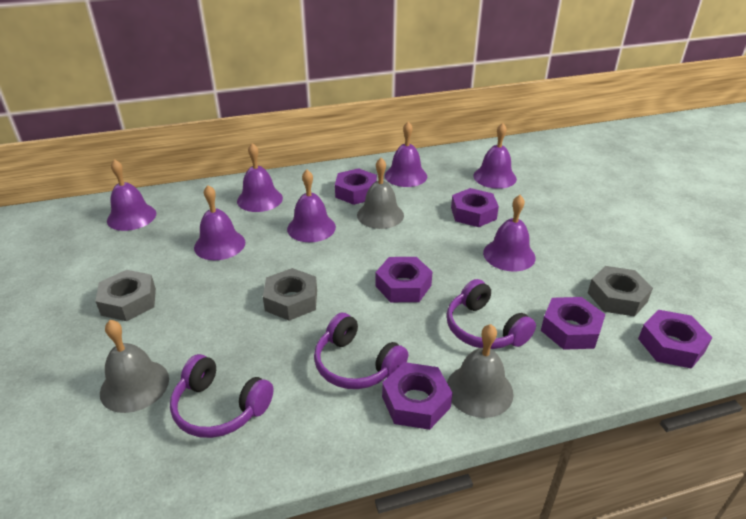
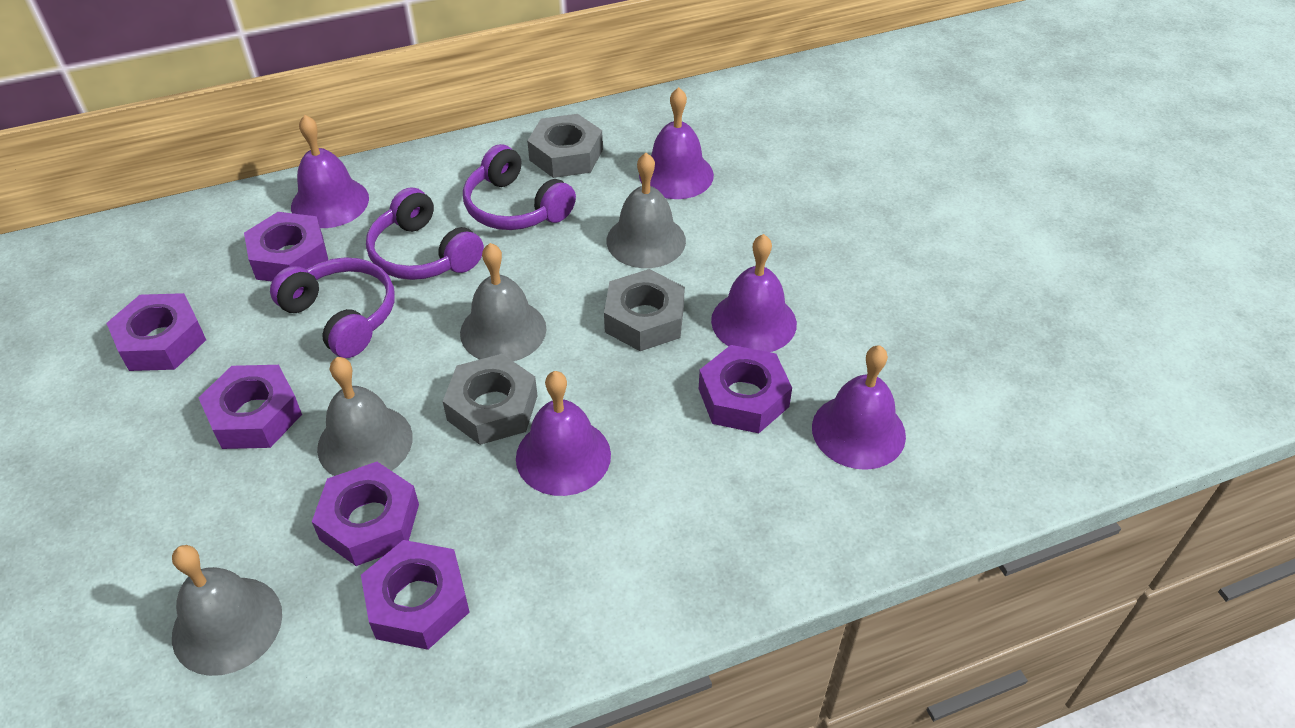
grey bell: [100,320,169,413] [357,158,404,229] [447,324,514,418] = 3 -> [172,545,282,676] [317,357,413,476] [460,243,547,361] [607,153,686,268] = 4
purple bell: [107,159,156,231] [194,185,245,260] [237,143,283,212] [287,170,336,242] [385,122,427,187] [473,123,517,189] [483,195,536,271] = 7 -> [291,115,369,228] [516,371,611,496] [639,87,714,199] [711,234,797,352] [812,345,906,470] = 5

